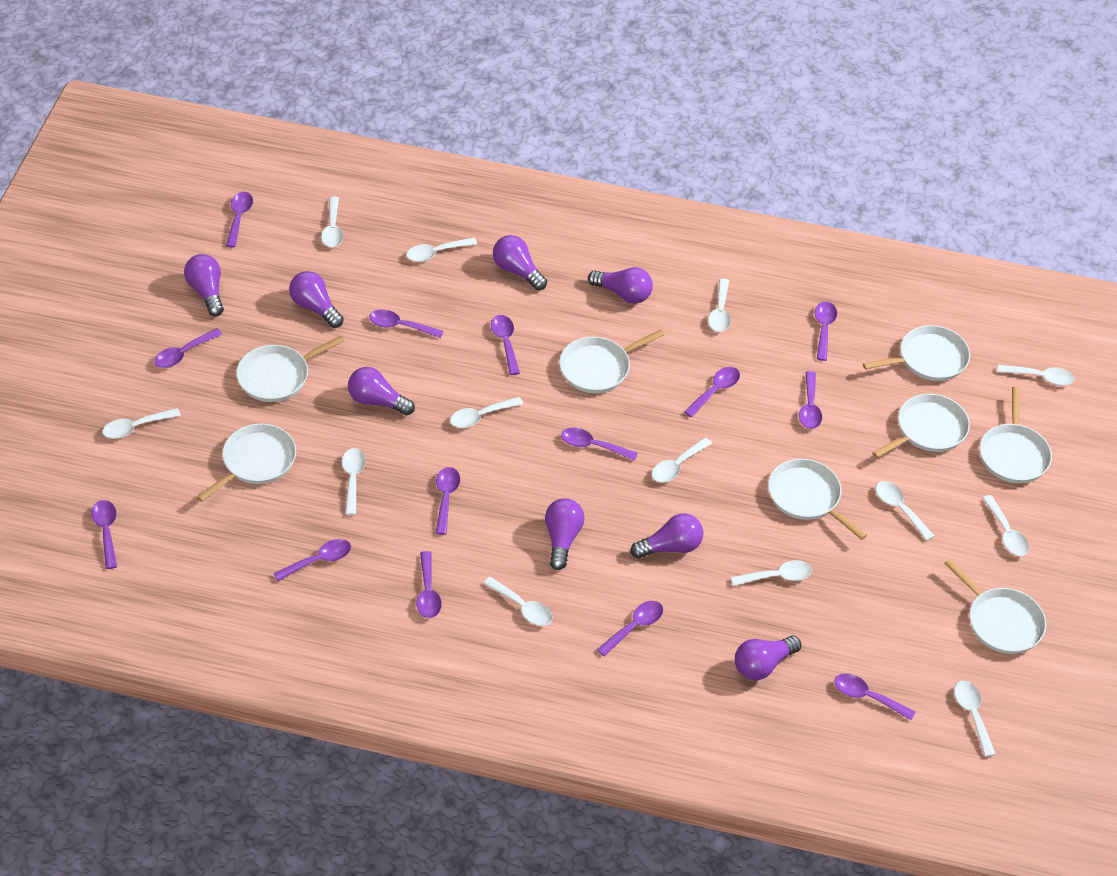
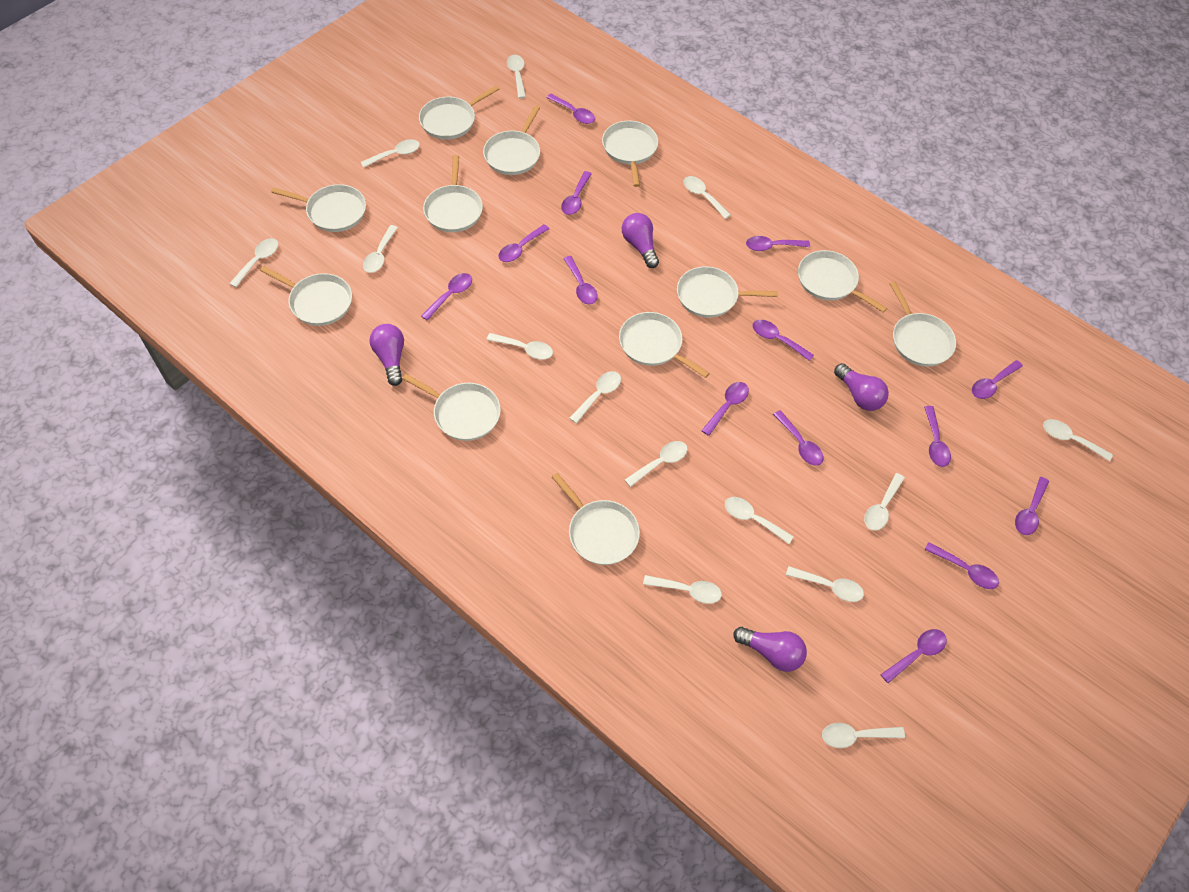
purple light bulb: [184,254,224,316] [289,271,344,328] [348,367,415,415] [493,235,547,291] [545,498,585,570] [588,267,653,304] [631,513,703,558] [735,635,801,680] = 8 -> [370,324,404,386] [622,213,659,268] [733,627,807,672] [834,363,889,411] = 4
white pan: [197,424,296,502] [236,336,344,402] [559,330,664,393] [768,459,867,540] [863,325,970,381] [872,394,970,458] [944,559,1046,654] [980,386,1052,483] = 8 -> [260,266,352,326] [271,184,366,232] [403,374,501,441] [419,85,499,140] [423,155,483,232] [483,106,540,175] [552,473,640,565] [602,121,658,187] [619,312,710,378] [677,266,778,318] [798,250,887,313] [890,282,956,367] = 12
white spoon: [102,408,181,439] [321,197,343,247] [342,448,366,515] [406,238,477,262] [450,397,523,428] [483,577,553,626] [652,437,712,483] [708,279,731,332] [731,560,812,586] [875,481,934,541] [954,681,996,757] [982,495,1029,556] [997,365,1074,386] = 13 -> [229,238,278,287] [360,139,420,168] [363,225,398,273] [487,333,553,359] [507,55,526,98] [569,371,621,423] [625,441,688,487] [643,575,722,604] [683,176,731,219] [725,497,794,544] [786,566,864,602] [822,723,905,748] [864,473,905,530] [1043,419,1113,461] = 14

